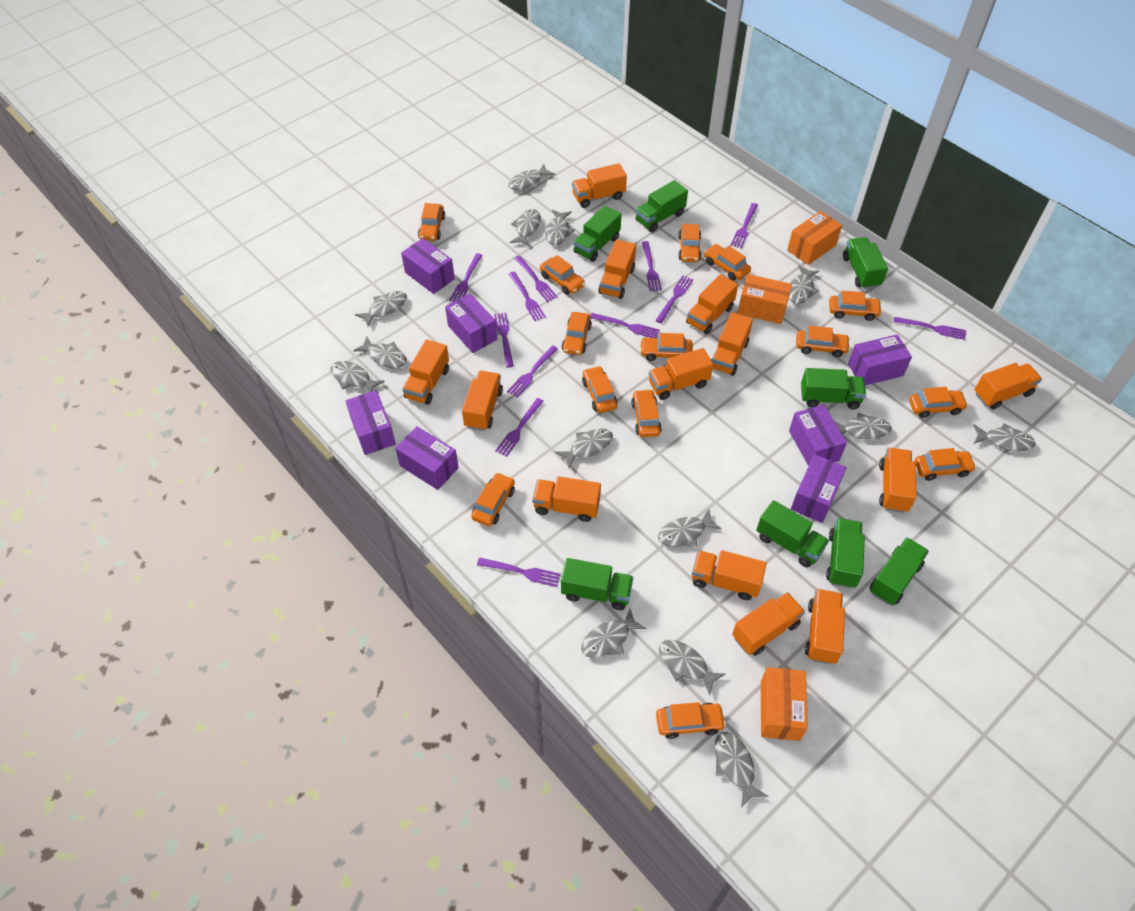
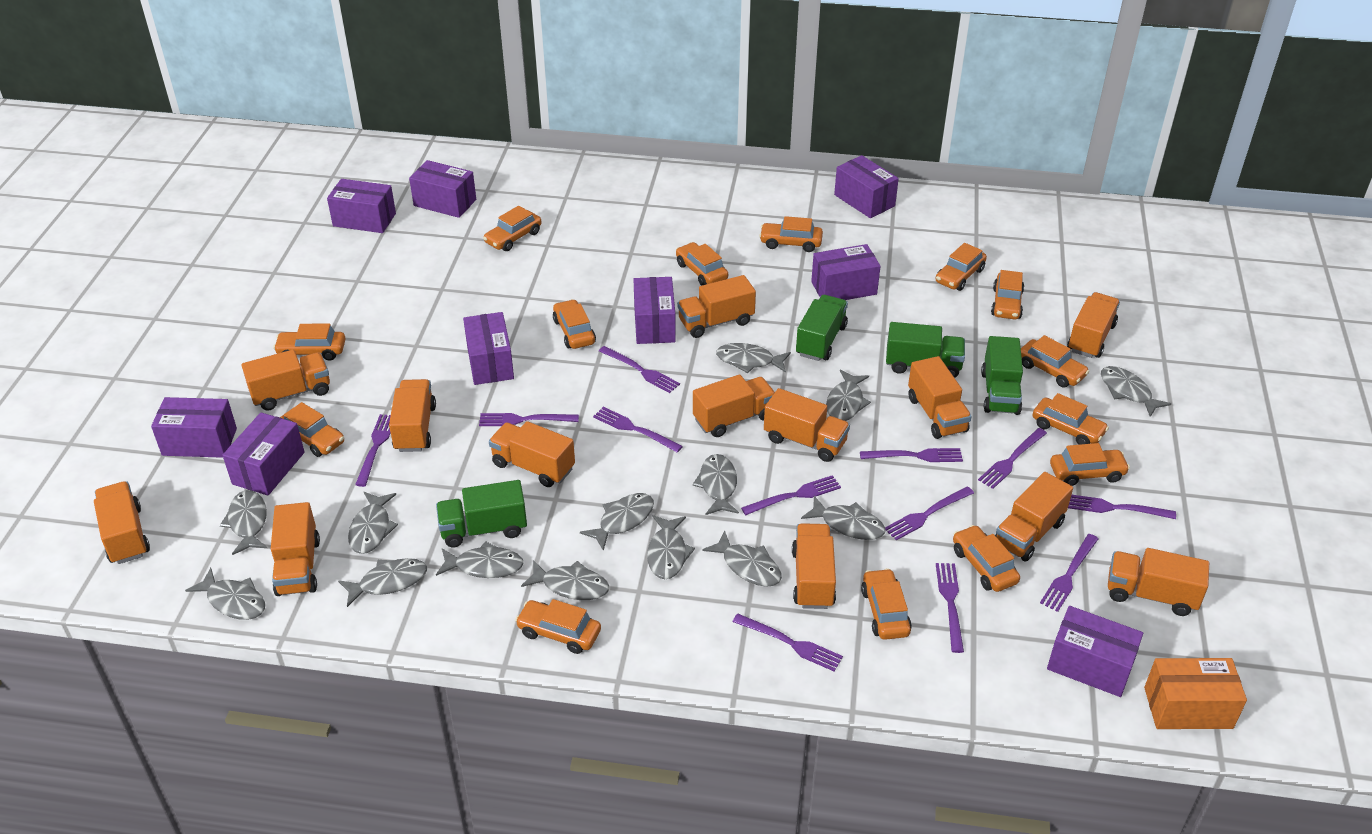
green truck: [561,558,633,610] [573,206,622,262] [635,180,688,232] [756,500,829,567] [801,368,866,410] [826,518,865,588] [843,237,888,289] [870,537,929,605] = 8 -> [436,480,527,547] [796,295,848,361] [886,322,965,378] [981,336,1023,415] = 4
orange box: [737,274,792,324] [761,667,808,741] [787,211,842,265] = 3 -> [1144,658,1247,729] = 1
purple box: [345,390,396,455] [395,426,459,490] [401,238,455,294] [445,293,497,353] [789,405,847,466] [791,454,847,523] [848,334,912,385] = 7 -> [151,397,237,458] [223,412,305,496] [327,179,396,233] [409,160,476,218] [463,312,514,385] [633,277,676,344] [811,244,881,300] [834,155,899,218] [1047,606,1143,697] = 9

